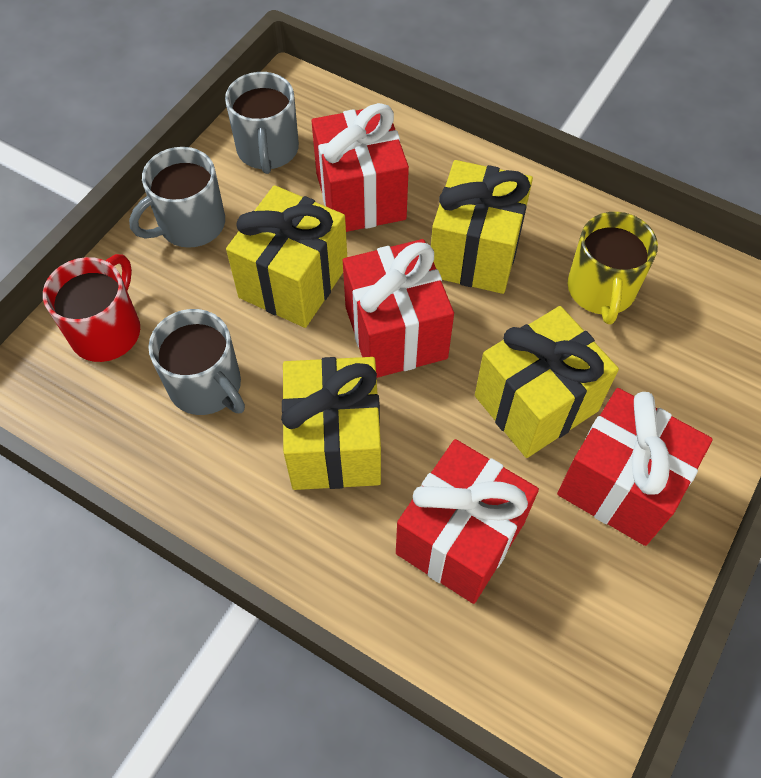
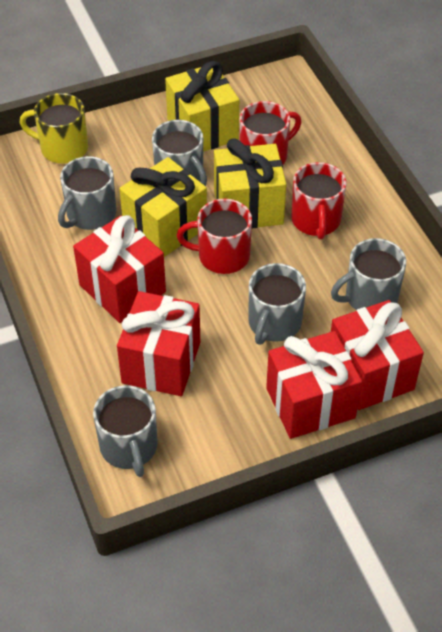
grey mug: [129,147,225,248] [148,309,245,415] [225,72,299,174] = 3 -> [58,156,116,230] [93,385,157,477] [152,120,207,186] [249,263,306,345] [331,238,406,310] = 5
red mug: [43,254,140,362] = 1 -> [177,199,252,274] [240,101,301,164] [291,162,346,240] = 3
yellow gift: [226,185,347,328] [281,357,381,490] [431,160,533,294] [475,306,619,458] = 4 -> [119,157,207,257] [165,61,239,152] [214,138,286,228] = 3

